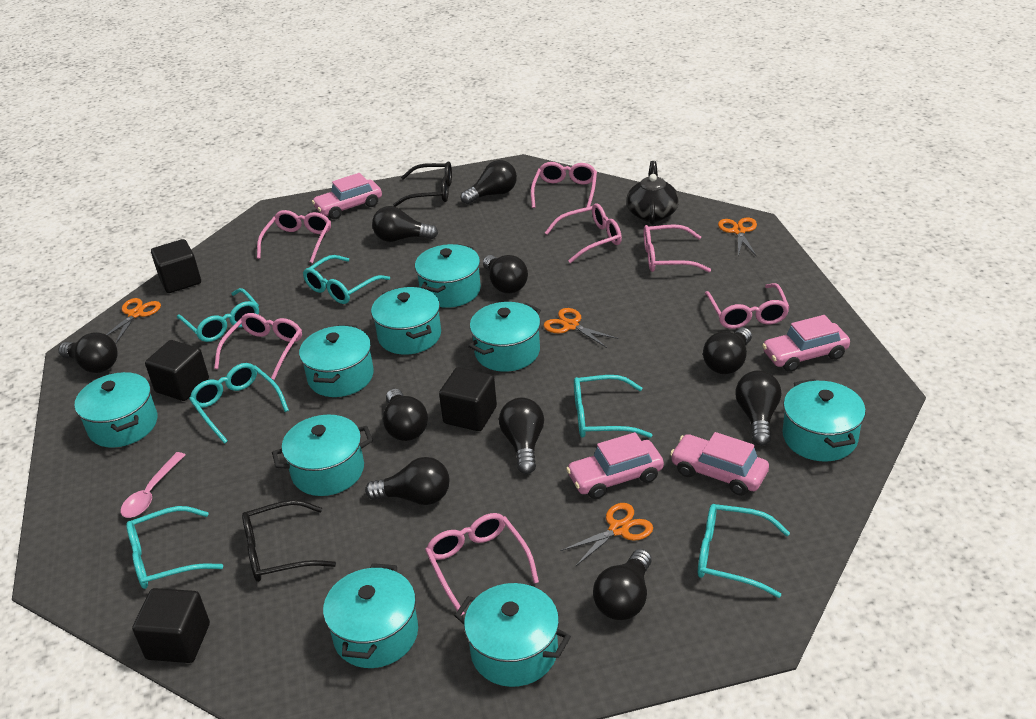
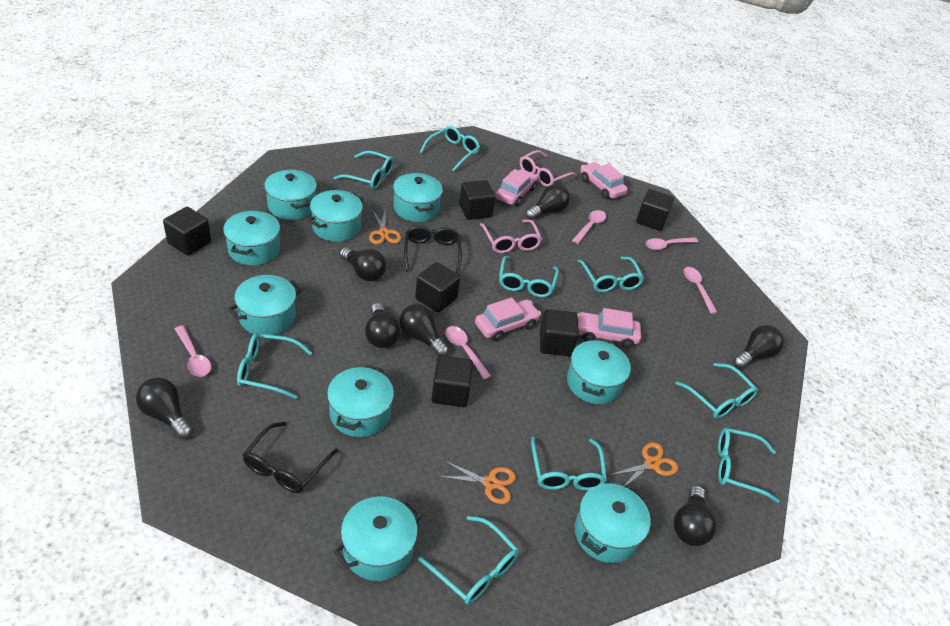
black cube: [132,588,210,663] [145,340,209,401] [151,239,201,293] [439,367,497,431] = 4 -> [163,207,211,256] [415,262,460,313] [431,355,473,407] [459,180,496,220] [540,309,579,356] [636,189,674,231] = 6
black light bulb: [58,332,118,373] [365,457,450,505] [372,206,438,242] [383,389,428,441] [461,160,517,204] [483,255,528,293] [499,398,544,474] [593,549,652,620] [703,328,752,374] [736,371,781,446] = 10 -> [136,378,193,439] [340,247,386,281] [365,303,400,348] [399,304,449,356] [526,184,570,220] [674,486,716,546] [733,325,784,369] = 7
black teapot: [626,161,679,225] = 1 -> none = 0
orange scissors: [106,298,161,344] [543,308,619,348] [561,503,653,567] [718,217,757,256] = 4 -> [369,208,401,244] [439,461,516,504] [610,442,678,486] = 3
pink glasses: [214,313,302,380] [257,210,331,263] [425,513,539,615] [531,162,597,208] [545,203,622,263] [644,224,711,272] [705,283,790,329] = 7 -> [480,220,542,253] [520,150,577,187] = 2
pink spoon: [121,452,185,518] = 1 -> [175,325,211,377] [445,326,491,380] [572,210,606,244] [646,237,698,250] [683,267,718,314] = 5
turquoise glasses: [126,506,223,589] [177,288,259,342] [189,363,289,444] [303,255,390,304] [574,375,652,438] [698,504,790,598] = 6 -> [237,333,312,399] [333,151,394,189] [418,516,519,604] [420,126,480,171] [499,256,559,297] [531,437,607,491] [577,256,644,292] [675,363,758,419] [718,428,780,503] = 9

